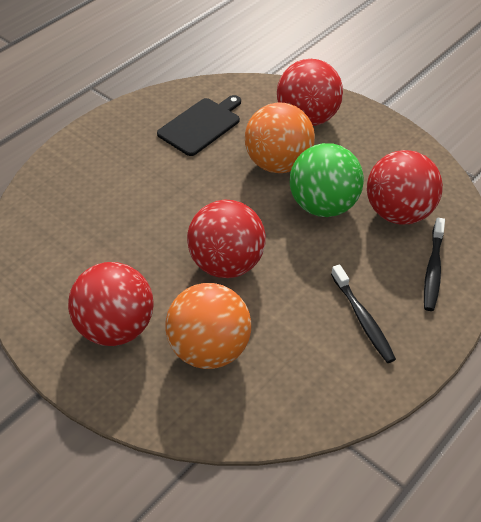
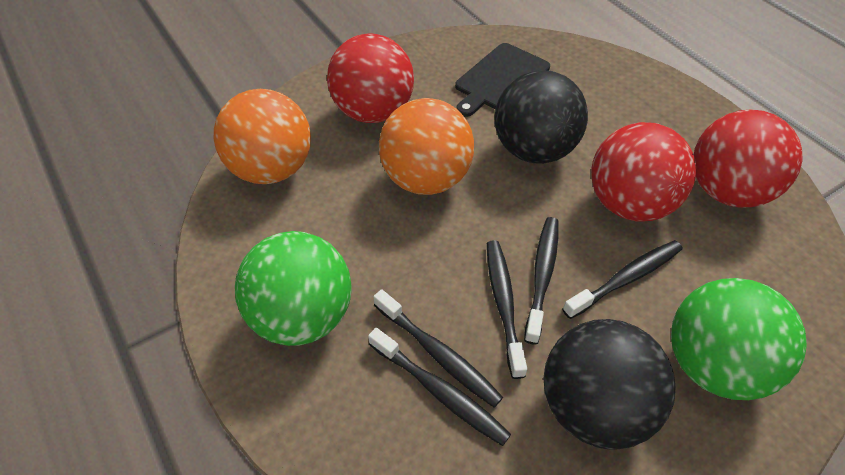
black ball: none = 0 -> [494,70,588,164] [543,319,676,450] = 2
black toothbrush: [331,264,396,363] [424,218,445,311] = 2 -> [368,328,511,446] [373,289,503,408] [487,240,527,379] [524,217,558,345] [562,240,682,319] = 5
green ball: [290,143,364,217] = 1 -> [235,231,352,346] [671,278,807,400] = 2
red ball: [68,262,154,346] [187,200,266,278] [277,59,343,126] [367,150,443,225] = 4 -> [327,33,414,123] [591,122,696,222] [694,109,802,207] = 3

